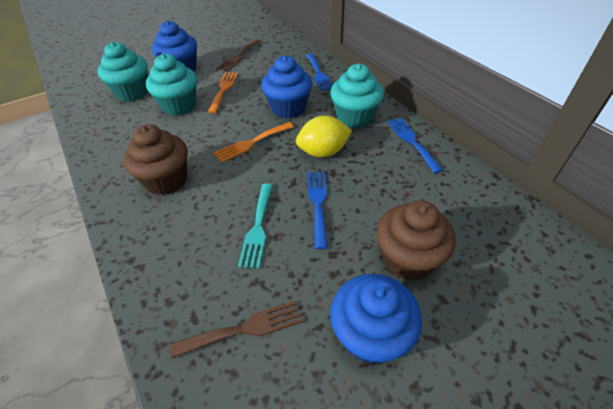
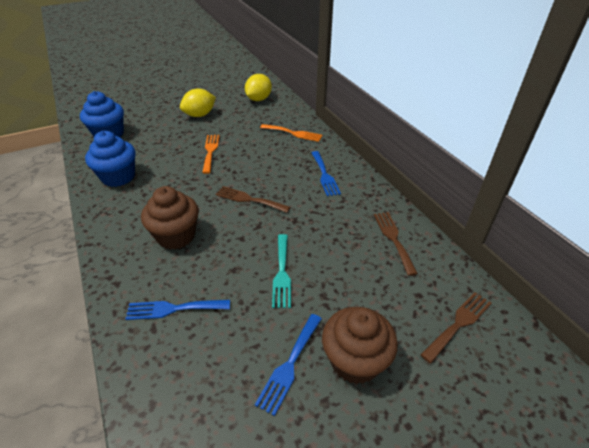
blue cupcake: [152,20,197,71] [261,55,312,119] [330,274,422,364] = 3 -> [80,91,124,137] [85,131,136,187] = 2
brown fork: [170,300,303,358] [217,39,260,71] = 2 -> [216,186,291,213] [374,212,418,276] [420,292,492,363] = 3
turquoise cupcake: [98,42,148,101] [146,54,197,115] [330,63,384,128] = 3 -> none = 0
yellow lemon: [296,116,352,157] = 1 -> [180,88,216,117] [245,74,272,101] = 2

